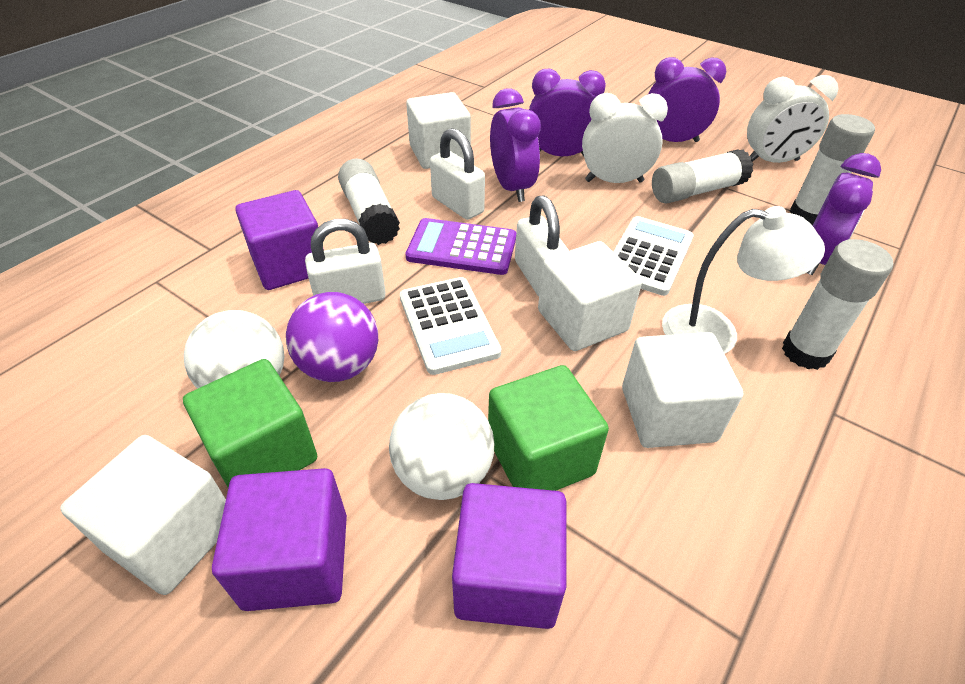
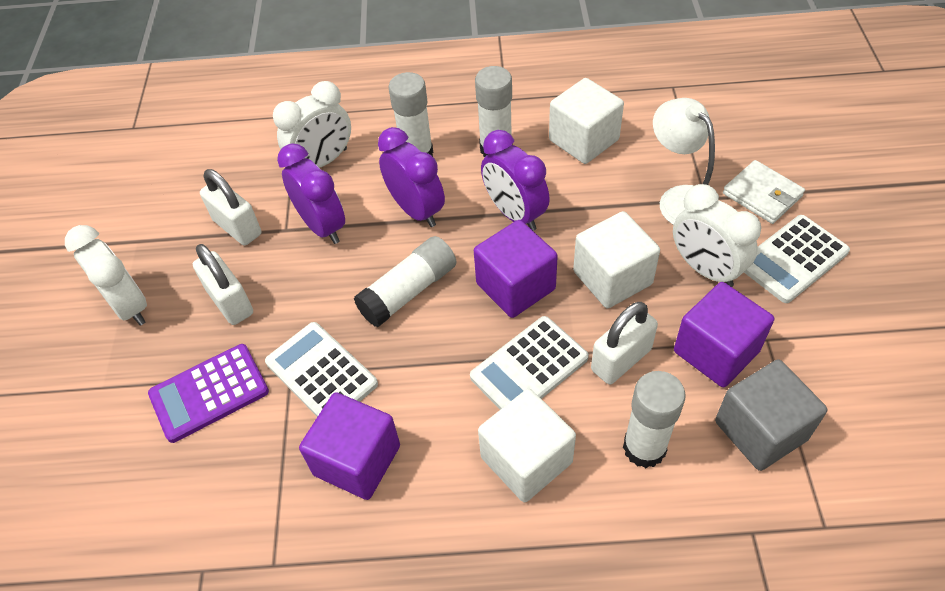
green cube: [183,359,317,488] [488,365,609,491] = 2 -> none = 0
grey cube: none = 0 -> [715,359,828,471] = 1
purple ball: [286,292,378,382] = 1 -> none = 0
purple clock: [490,88,541,202] [529,69,606,156] [648,57,726,142] [807,153,881,275] = 4 -> [277,143,345,244] [378,127,445,227] [481,130,550,231] = 3
white ball: [183,310,284,389] [389,393,495,500] = 2 -> none = 0
white calculator: [400,277,501,375] [613,216,694,296] = 2 -> [265,322,378,417] [470,316,589,410] [744,215,850,303] = 3
white clock: [582,93,668,183] [747,75,838,163] = 2 -> [65,225,147,325] [273,81,351,168] [673,184,761,287] = 3
white cube: [60,435,226,595] [406,92,471,169] [538,241,642,351] [622,332,743,448] = 4 -> [478,389,576,502] [549,78,624,164] [573,211,660,308] = 3
white wallet: none = 0 -> [723,160,805,224] = 1

